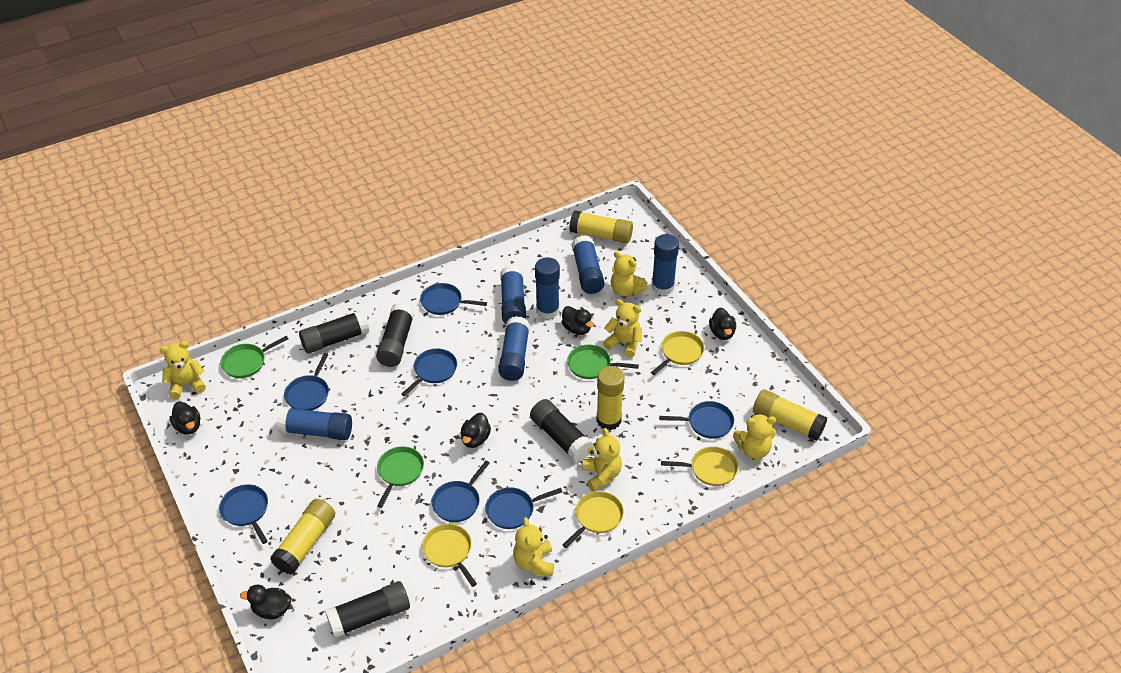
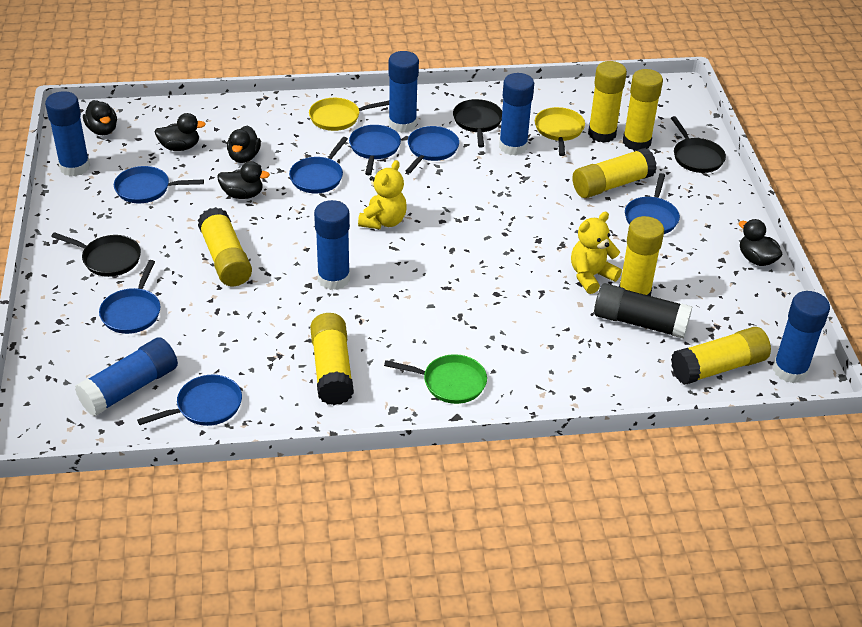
black glue stick: [299,310,369,354] [325,581,410,638] [376,303,414,367] [530,399,593,462] = 4 -> [594,283,693,339] = 1
black pan: none = 0 -> [51,232,141,277] [453,99,502,147] [671,116,726,173] = 3
green pan: [220,336,289,378] [377,446,424,508] [567,345,639,379] = 3 -> [384,354,487,404] = 1
yellow glue stick: [270,499,335,574] [569,210,633,244] [596,366,624,430] [753,389,827,441] = 4 -> [198,207,252,286] [310,313,354,405] [572,148,657,198] [588,61,627,143] [619,216,664,296] [623,69,663,151] [671,327,771,385] = 7
yellow pan: [422,524,477,587] [563,491,624,548] [651,331,704,375] [661,446,738,486] = 4 -> [309,98,389,131] [535,107,585,156] = 2
yellow teddy bear: [159,341,206,399] [513,517,554,576] [582,428,622,491] [603,299,642,357] [611,251,647,297] [733,414,776,459] = 6 -> [358,160,407,229] [571,212,622,294] = 2

